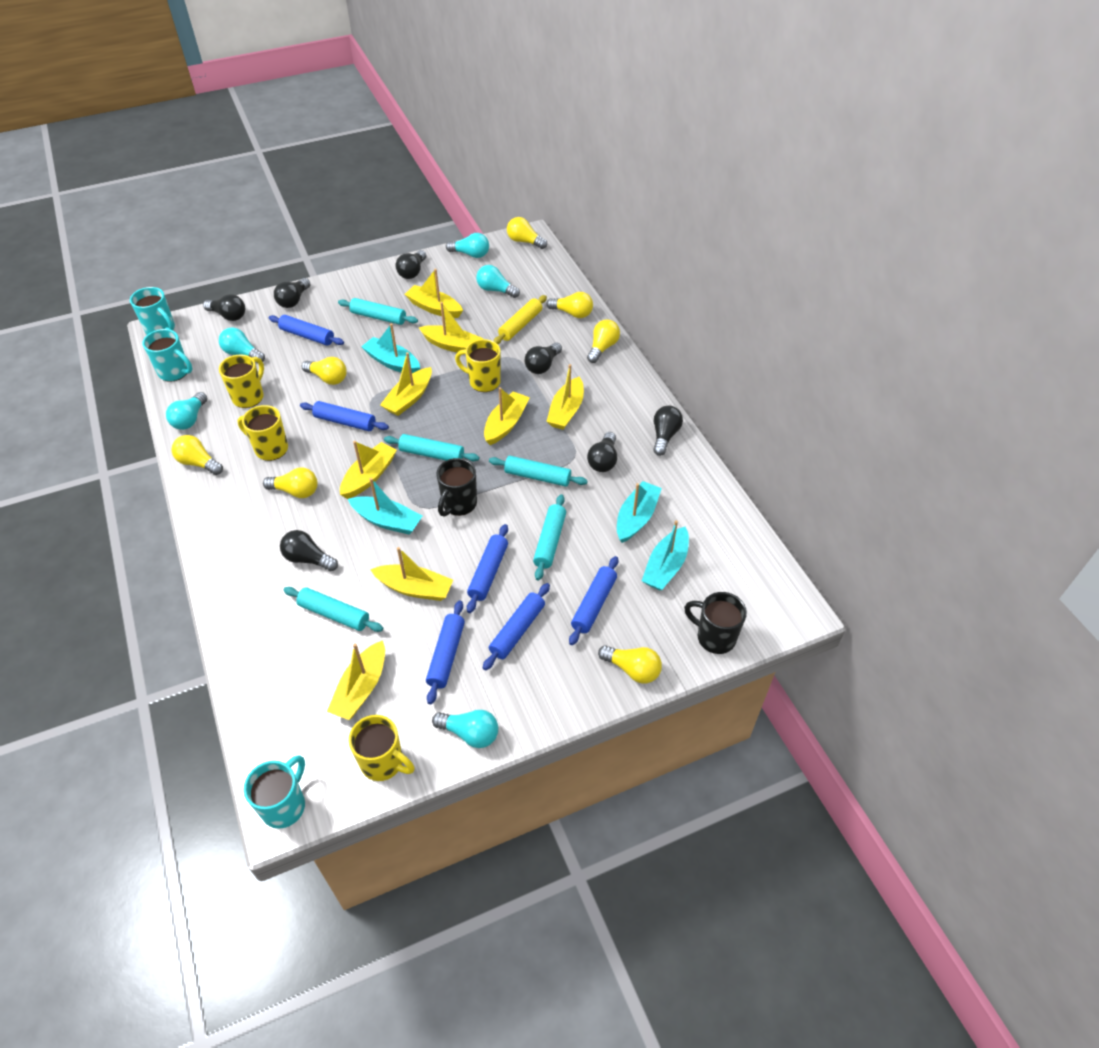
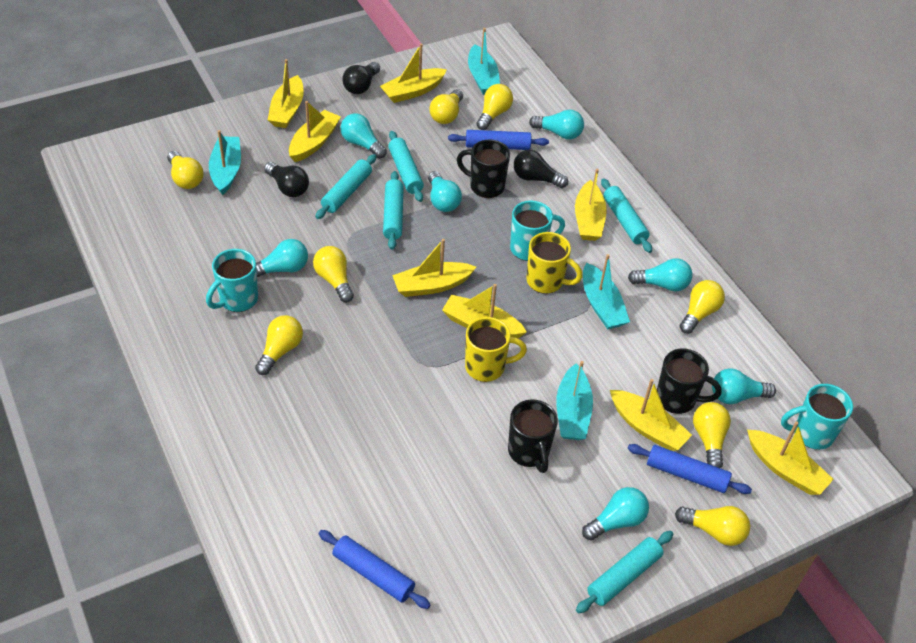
black light bulb: [203,294,245,321] [274,278,310,308] [280,530,338,571] [395,250,427,279] [525,342,562,374] [587,432,617,472] [653,406,683,456] = 7 -> [264,162,309,197] [342,62,380,94] [514,150,568,188] = 3
black mug: [437,458,477,517] [684,592,747,654] = 2 -> [457,140,510,198] [508,399,558,473] [657,349,722,414] = 3
blue rolling pin: [269,315,344,346] [300,401,389,431] [426,600,465,704] [467,524,508,613] [483,583,550,670] [569,556,618,645] = 6 -> [319,530,431,609] [448,130,549,150] [627,444,752,494] = 3
turquoise light bulb: [166,392,207,430] [219,327,265,363] [432,710,498,748] [446,233,489,258] [476,265,520,298] = 5 -> [256,239,308,277] [340,113,387,159] [428,171,462,212] [529,109,584,140] [582,487,649,541] [628,258,692,291] [712,368,776,404] = 7
yellow light bulb: [172,435,223,475] [263,468,318,498] [302,357,347,385] [507,217,547,249] [547,292,593,318] [587,319,620,363] [598,645,662,684] = 7 -> [167,151,204,189] [255,315,303,375] [313,246,354,302] [430,89,463,124] [476,84,513,130] [675,506,750,546] [680,280,725,334] [693,402,731,468] = 8
yellow mug: [219,355,264,408] [237,405,288,461] [349,715,415,781] [455,339,501,392] = 4 -> [465,317,527,382] [526,232,583,294] = 2
yellow rolling pin: [494,295,547,344] = 1 -> none = 0

